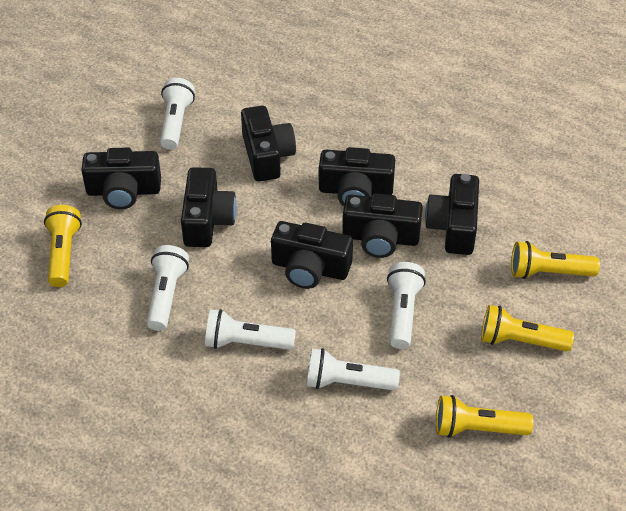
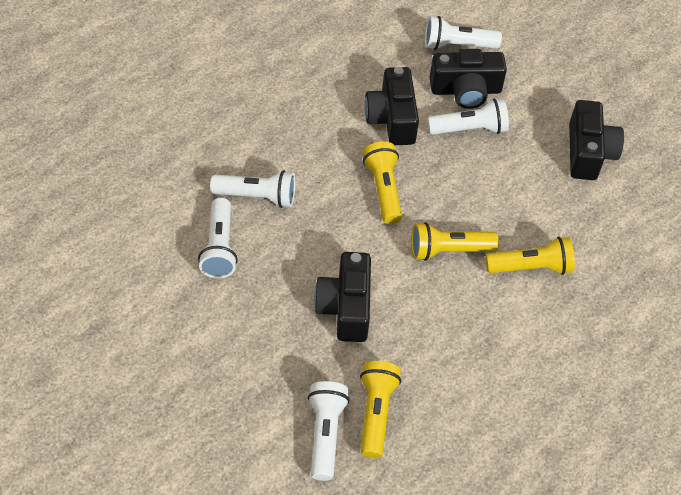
black camera: [81,148,161,209] [181,167,237,247] [241,106,296,182] [271,221,353,289] [319,147,395,206] [342,193,423,258] [425,174,479,255] = 7 -> [314,252,371,342] [364,67,419,145] [430,49,507,109] [569,100,624,180] = 4

